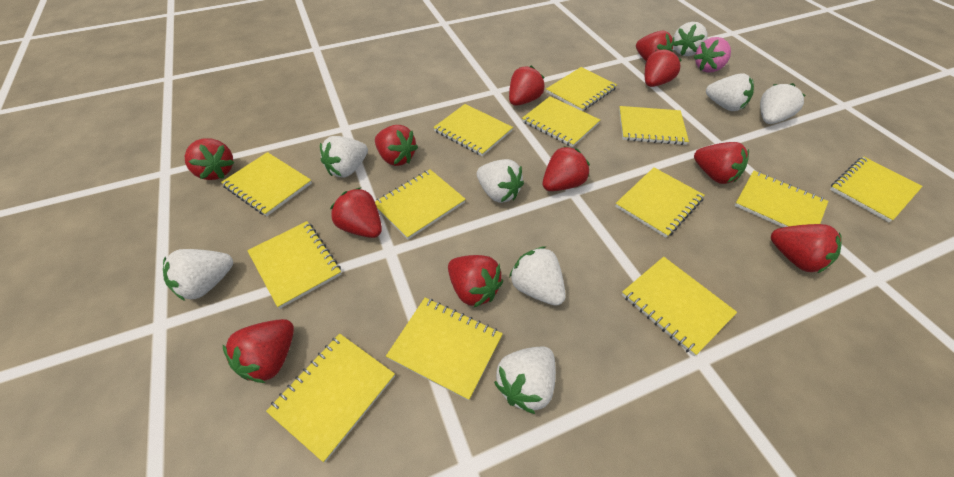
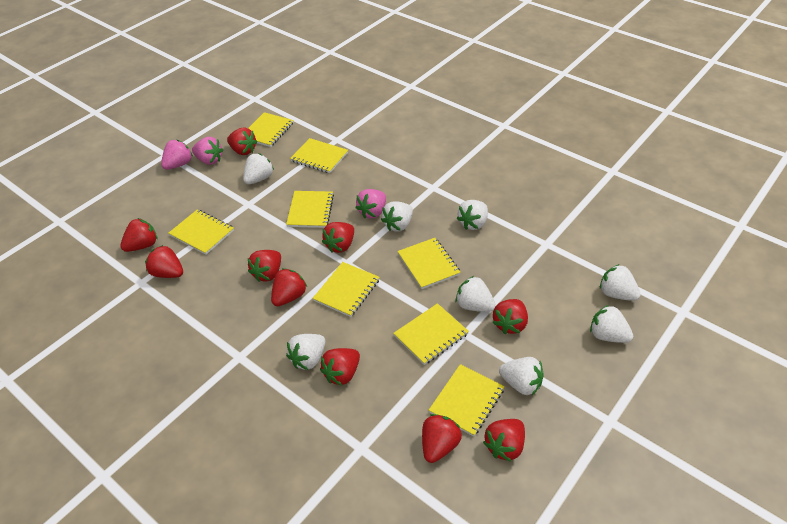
pink strawberry: [693,37,731,73] = 1 -> [161,140,193,170] [192,137,223,165] [355,189,386,219] = 3
red strawberry: [185,138,234,180] [223,319,294,383] [330,187,382,238] [375,125,418,166] [448,255,503,307] [509,66,545,106] [543,146,590,191] [636,31,674,61] [645,49,681,87] [694,142,749,184] [771,224,842,273] = 11 -> [120,218,158,252] [145,245,183,278] [227,128,257,155] [248,250,281,282] [271,268,307,306] [320,348,360,385] [322,222,354,253] [422,414,462,463] [483,419,525,462] [492,299,528,334] = 10
yellow notebook: [221,152,312,216] [247,221,342,309] [266,334,395,462] [375,169,466,240] [386,298,503,401] [433,104,513,156] [522,96,600,147] [546,67,617,111] [615,167,705,238] [619,106,689,145] [622,257,737,356] [735,171,828,227] [830,156,923,222] = 13 -> [169,209,234,255] [248,112,294,147] [286,191,334,228] [290,138,348,173] [313,262,380,317] [393,303,469,365] [397,238,461,289] [429,364,505,437] = 8

